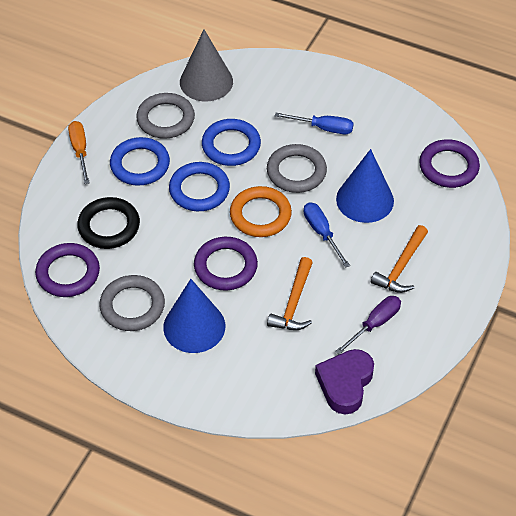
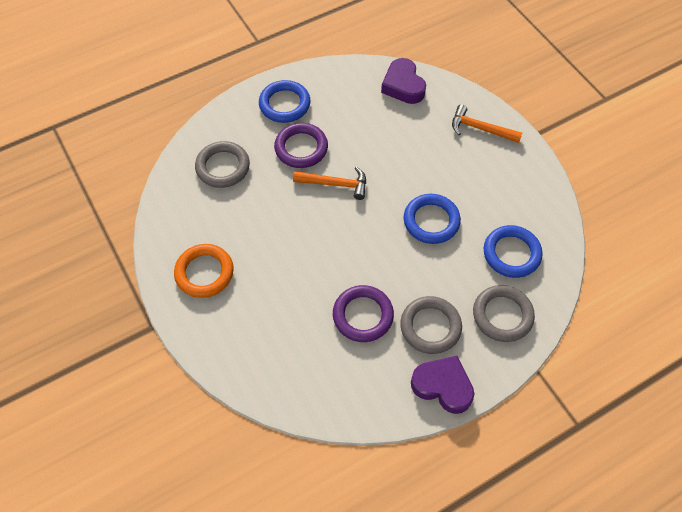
black ring: [77,197,140,249] = 1 -> none = 0
blue cone: [163,279,225,353] [336,149,394,223] = 2 -> none = 0
blue screwdriver: [275,113,354,134] [304,203,350,268] = 2 -> none = 0
grey cone: [180,30,233,101] = 1 -> none = 0
orange screwdriver: [68,121,90,184] = 1 -> none = 0
purple heart: [315,349,374,414] = 1 -> [381,58,426,104] [411,356,474,414] = 2
purple ring: [35,243,100,297] [194,237,258,290] [419,139,480,188] = 3 -> [274,123,328,168] [333,285,394,342] = 2
purple screwdriver: [335,296,401,354] = 1 -> none = 0

